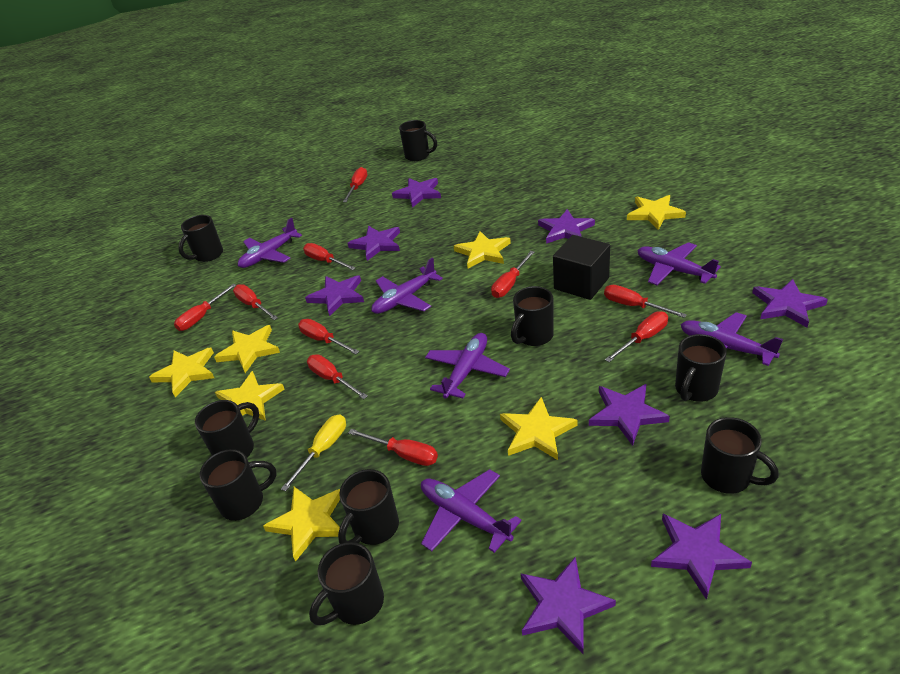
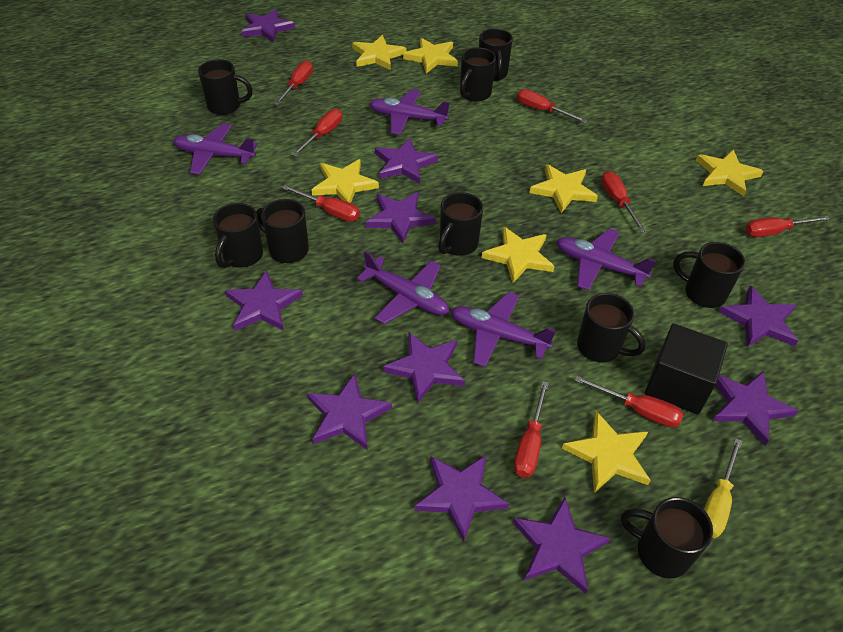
purple plane: [238,217,302,268] [371,258,443,314] [421,469,522,553] [425,333,510,399] [637,242,721,285] [680,312,783,366] = 6 -> [173,123,258,175] [357,251,449,324] [369,89,450,135] [451,292,556,367] [556,228,656,291] = 5
purple star: [305,275,364,316] [347,226,400,261] [392,178,441,208] [521,556,616,654] [538,209,595,244] [589,384,670,446] [651,514,752,600] [752,279,828,328] = 8 -> [225,270,303,331] [242,9,295,42] [307,373,392,450] [366,192,436,244] [375,138,438,184] [383,332,465,404] [414,455,509,542] [513,497,611,594] [713,371,798,445] [719,285,798,347] = 10
red screwdriver: [174,284,236,331] [233,284,278,320] [298,319,359,355] [303,243,356,270] [307,354,368,399] [343,167,367,202] [348,429,438,466] [491,251,535,298] [604,285,687,318] [605,311,668,362] = 10 -> [274,61,313,105] [282,185,360,222] [292,109,342,156] [514,381,549,478] [517,89,587,123] [574,376,683,427] [601,171,646,232] [745,216,830,237] = 8

